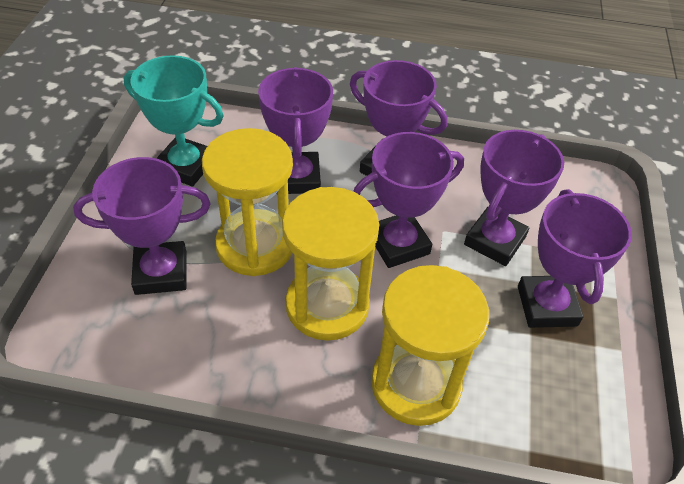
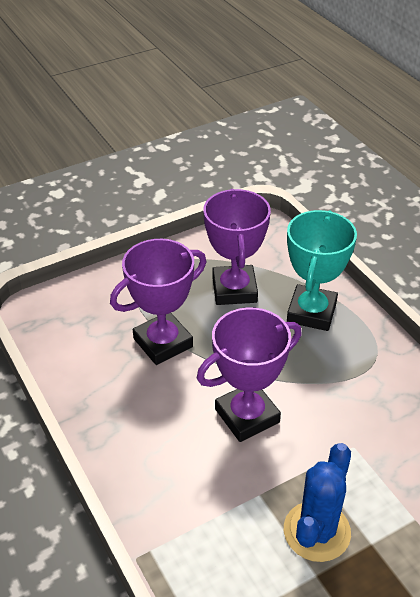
blue cactus: none = 0 -> [284,443,351,562] = 1
purple trophy: [73,157,211,295] [258,67,333,194] [350,60,447,176] [353,132,464,268] [464,130,564,266] [518,189,632,328] = 6 -> [110,239,206,365] [197,307,302,442] [203,189,271,305] = 3
yellow hourglass: [202,128,293,276] [282,187,379,341] [371,265,489,426] = 3 -> none = 0

